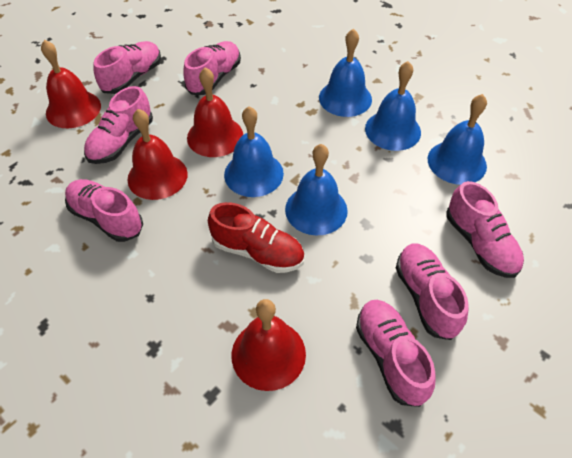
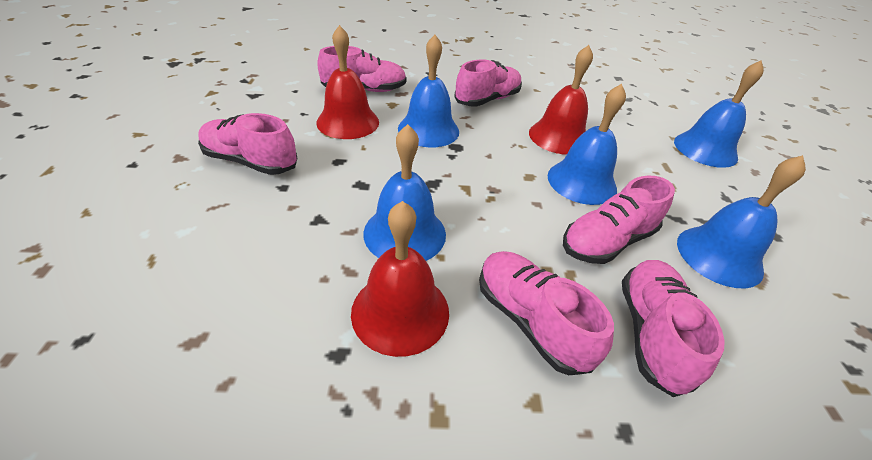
pink shoe: [65,179,143,242] [84,86,153,164] [94,41,161,94] [183,41,241,95] [356,300,436,407] [396,244,469,340] [446,181,524,278] = 7 -> [198,113,297,175] [317,46,407,92] [454,59,522,107] [479,251,614,375] [563,175,675,264] [622,260,725,397] = 6
red bell: [41,40,101,128] [127,109,188,200] [187,68,243,157] [232,299,306,391] = 4 -> [316,25,379,139] [351,201,449,357] [529,45,593,155] = 3
red shoe: [208,202,304,273] = 1 -> none = 0

